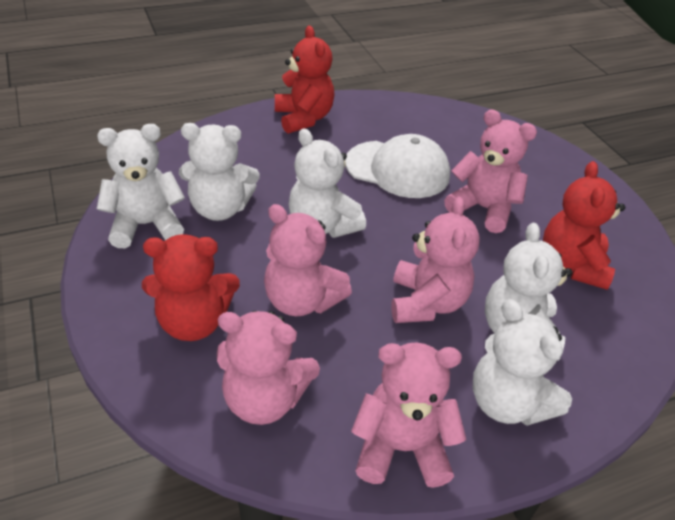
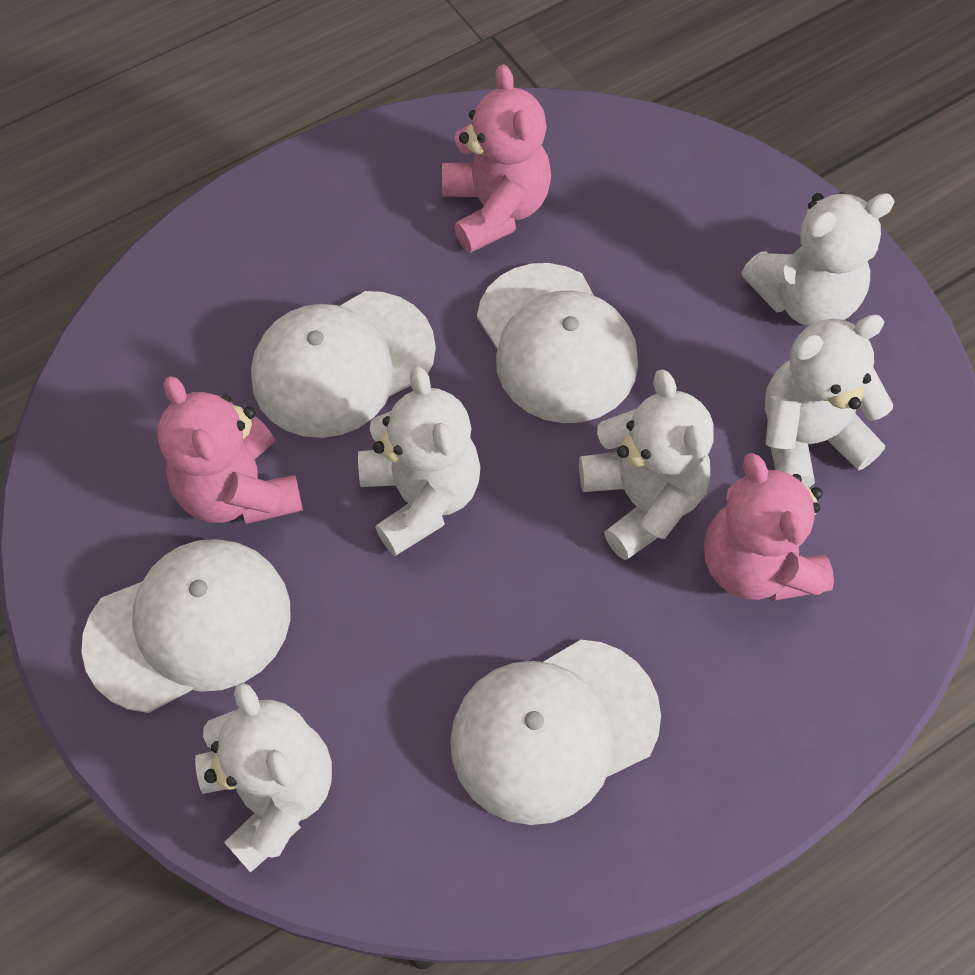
pink teddy bear: [217,311,320,425] [264,204,352,316] [351,343,466,488] [391,197,480,323] [444,109,537,233] = 5 -> [157,376,303,524] [442,64,551,253] [704,453,834,601] = 3
red teddy bear: [142,234,240,341] [275,25,334,134] [543,161,625,290] = 3 -> none = 0
white cap: [345,134,450,198] = 1 -> [81,539,290,713] [251,291,436,438] [450,640,661,825] [477,263,638,423] = 4

